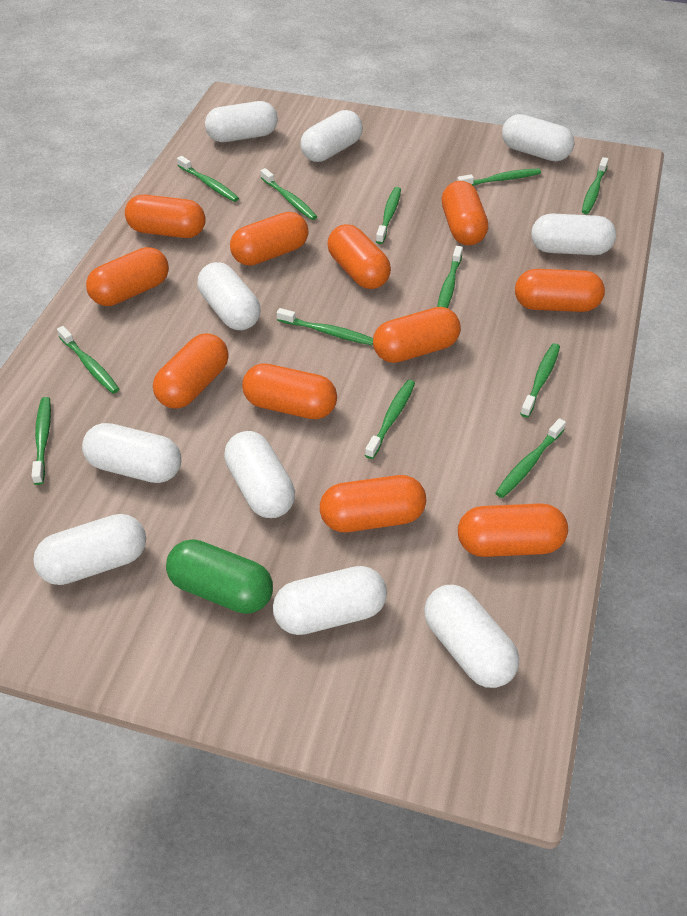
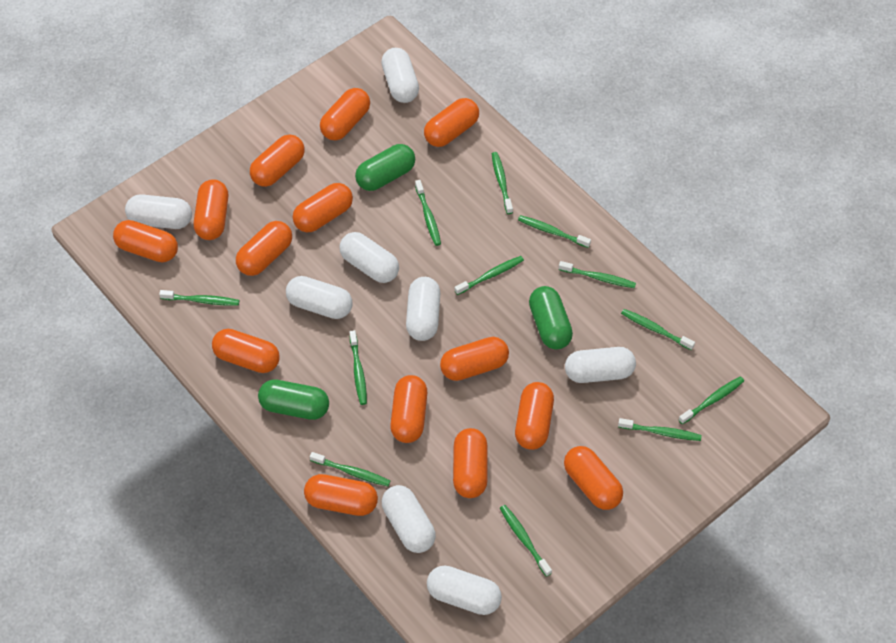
green capsule: [166,539,273,614] = 1 -> [258,379,329,420] [355,144,415,191] [529,286,573,350] = 3
orange capsule: [86,247,169,306] [125,195,206,238] [153,333,229,409] [230,212,308,266] [242,363,337,419] [320,475,426,532] [327,224,391,289] [373,307,460,363] [442,181,488,245] [458,503,568,557] [515,269,605,312] = 11 -> [113,220,178,262] [194,179,228,240] [212,329,280,373] [236,221,292,276] [250,134,305,187] [293,183,353,232] [304,474,378,516] [320,88,370,140] [390,375,427,443] [424,98,479,147] [440,337,509,381] [453,428,488,498] [515,382,554,450] [564,446,623,510] = 14
white capsule: [33,514,146,585] [82,423,181,483] [197,262,260,330] [205,101,278,142] [224,431,295,518] [273,566,387,635] [301,110,363,162] [424,585,519,688] [502,114,574,161] [531,213,616,255] = 10 -> [125,194,192,229] [286,276,353,319] [339,232,399,283] [381,48,419,103] [382,485,436,553] [406,277,440,341] [427,565,502,615] [565,347,636,383] = 8

